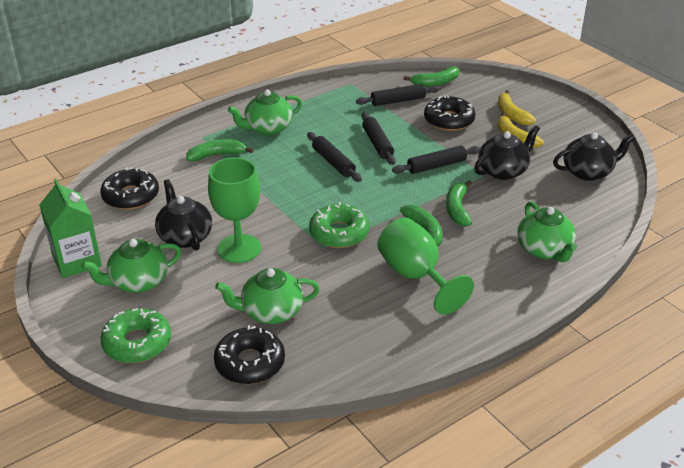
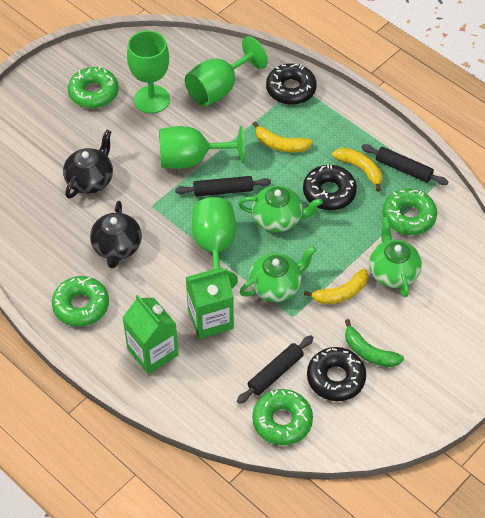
black rolling pin: [307,132,362,182] [356,84,440,106] [362,112,396,165] [392,146,480,174] = 4 -> [175,176,271,197] [237,335,314,404] [361,144,448,185] = 3
black teapot: [155,179,212,251] [474,125,540,180] [553,132,635,181] = 3 -> [63,130,113,198] [90,201,142,268] = 2
green banana: [186,139,253,162] [400,205,443,246] [403,67,459,87] [446,180,472,227] = 4 -> [345,319,404,367] = 1
green carton: [39,179,102,278] = 1 -> [122,294,179,374] [186,267,234,339] = 2
green donut: [100,308,171,363] [309,202,369,248] = 2 -> [52,276,109,327] [68,66,119,108] [252,389,313,446] [383,188,437,235] = 4
green goblet: [208,157,261,263] [377,218,474,315] = 2 -> [127,30,170,114] [159,126,245,169] [185,36,268,106] [192,197,238,288] = 4
green teapot: [81,239,181,293] [215,268,320,324] [228,89,302,135] [517,201,577,262] = 4 -> [238,186,323,232] [239,246,316,302] [369,217,422,297] = 3
yellow banana: [497,112,544,148] [498,90,536,125] = 2 -> [253,121,313,152] [304,268,368,304] [332,148,382,192] = 3

